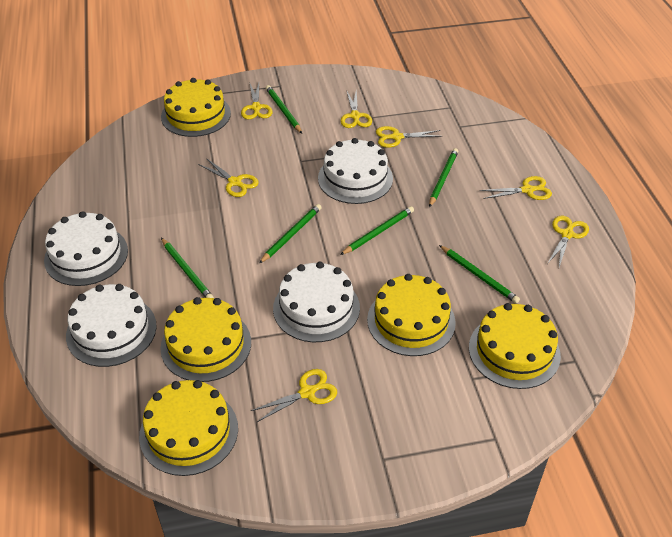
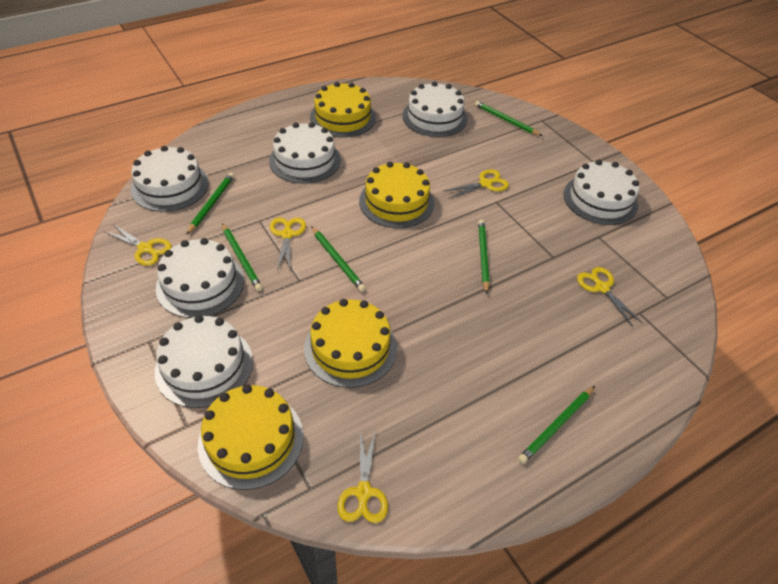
white cake: [44,211,128,286] [66,284,157,367] [273,262,360,342] [318,138,393,204] = 4 -> [131,146,209,212] [155,315,253,408] [156,238,244,318] [269,122,341,184] [402,82,468,137] [564,160,639,225] = 6
yellow cake: [139,380,238,476] [160,297,251,382] [161,78,231,137] [367,274,456,356] [469,303,561,389] = 5 -> [198,385,304,490] [304,299,397,388] [310,82,376,137] [359,162,434,228] = 4
yellow scissors: [198,158,259,197] [241,83,272,119] [251,369,337,422] [340,91,372,128] [376,126,442,148] [480,176,552,200] [547,216,589,267] = 7 -> [104,224,172,266] [270,218,306,271] [338,429,388,523] [445,169,509,198] [577,267,642,327] = 5

